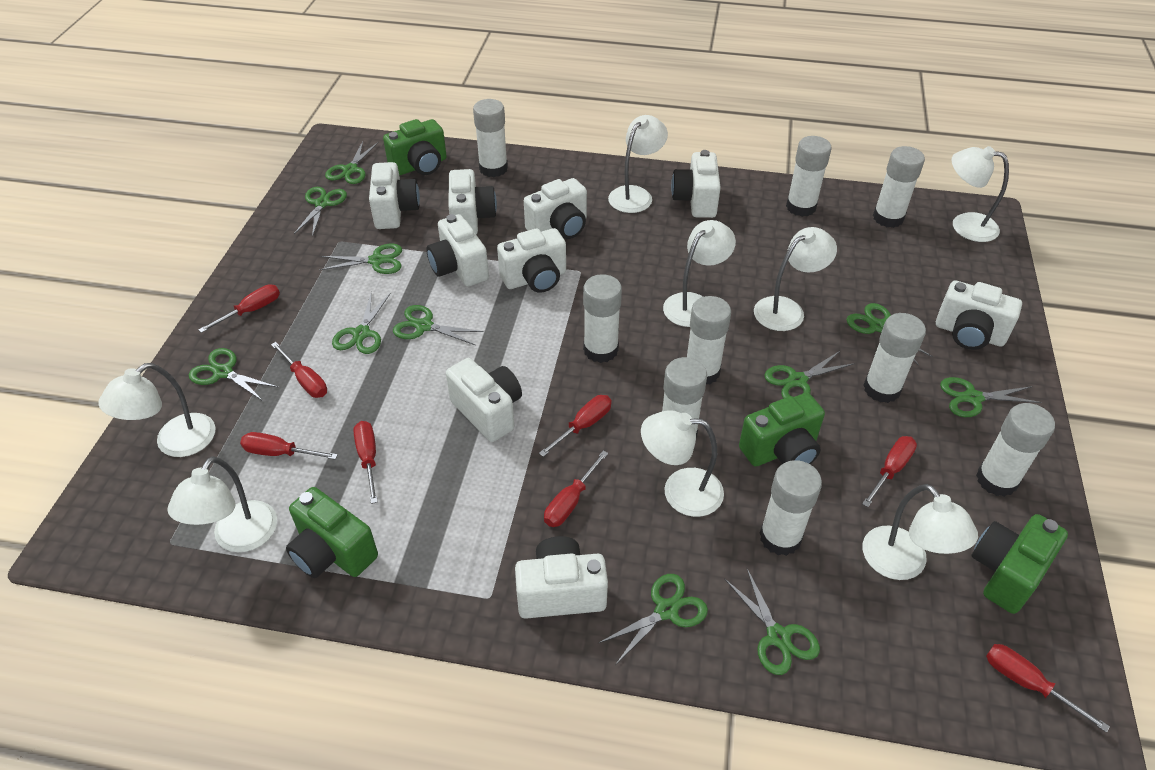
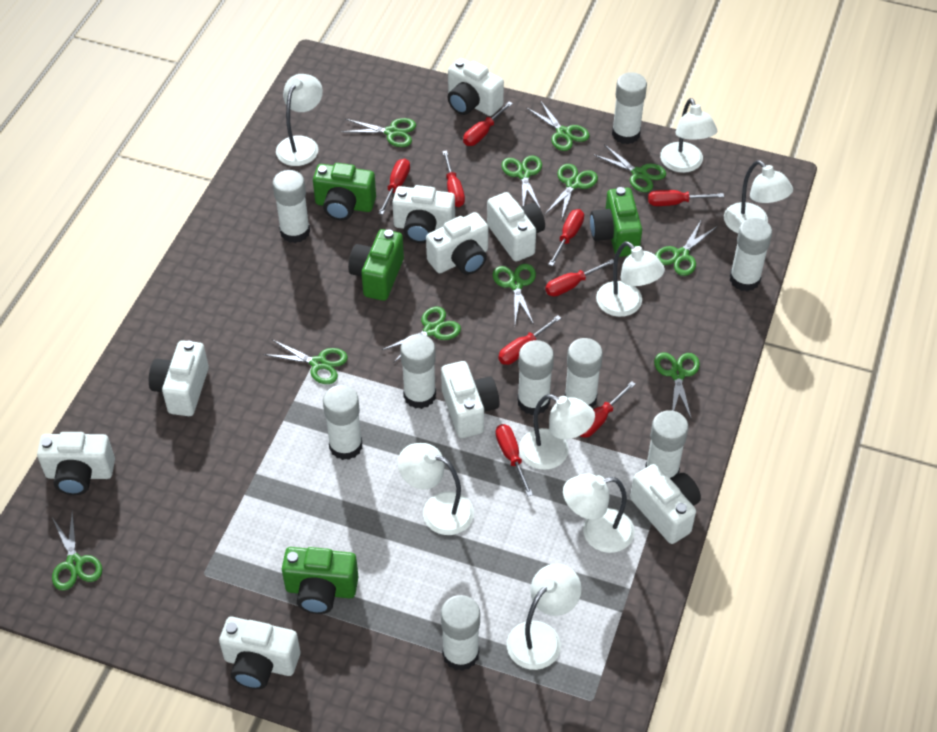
red screwdriver: [198,284,280,333] [240,432,338,460] [271,342,327,398] [353,421,378,504] [539,395,612,457] [544,451,608,527] [862,436,917,507] [986,644,1110,733] = 8 -> [378,159,410,215] [442,150,465,207] [463,102,513,146] [496,424,533,496] [498,315,561,365] [545,259,614,297] [548,209,584,266] [580,381,636,437] [648,190,724,206] = 9

